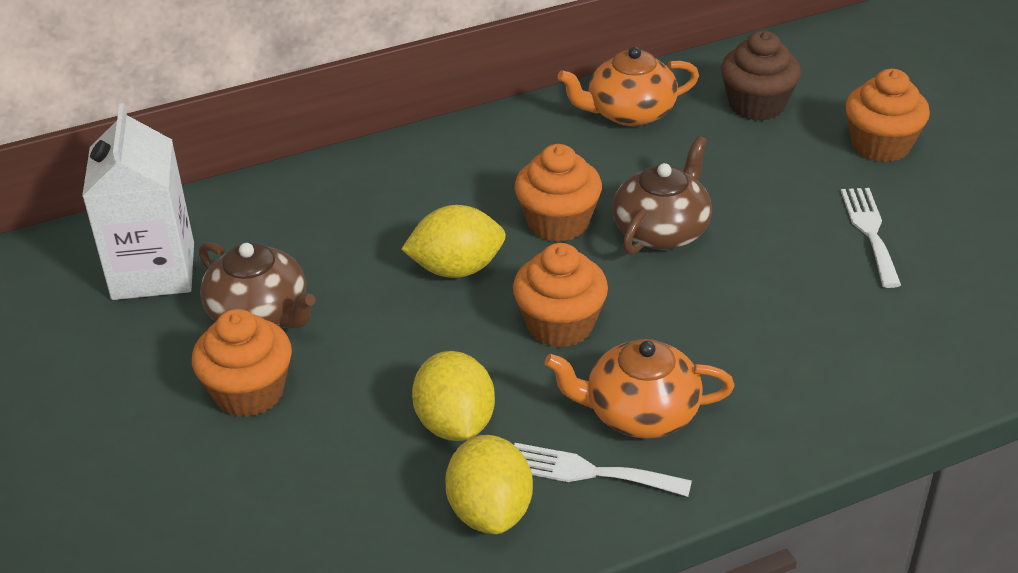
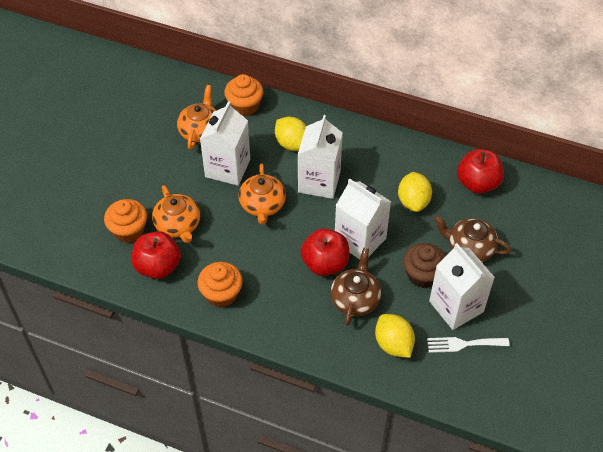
orange cupcake: [192,309,292,417] [513,243,608,348] [515,144,602,242] [845,69,930,162] = 4 -> [104,199,147,243] [197,262,243,308] [224,74,263,116] = 3
orange teapot: [544,339,735,438] [557,46,699,126] = 2 -> [152,185,200,243] [177,85,217,150] [238,164,286,224] = 3
red apple: none = 0 -> [132,231,181,279] [301,228,349,276] [457,149,504,194] = 3
white carton: [82,103,194,300] = 1 -> [200,101,250,186] [298,115,343,199] [335,178,391,260] [429,243,495,330] = 4
white fork: [514,443,692,497] [841,188,901,288] = 2 -> [427,337,510,353] = 1

